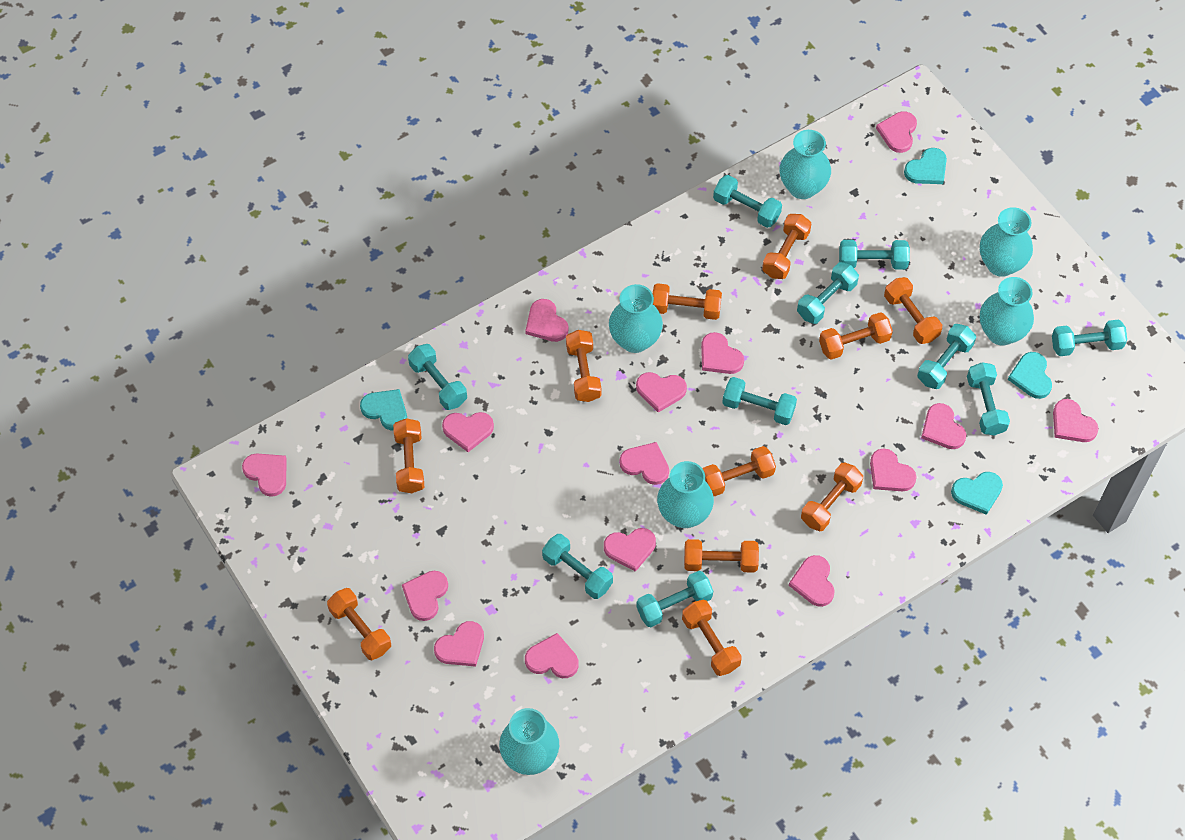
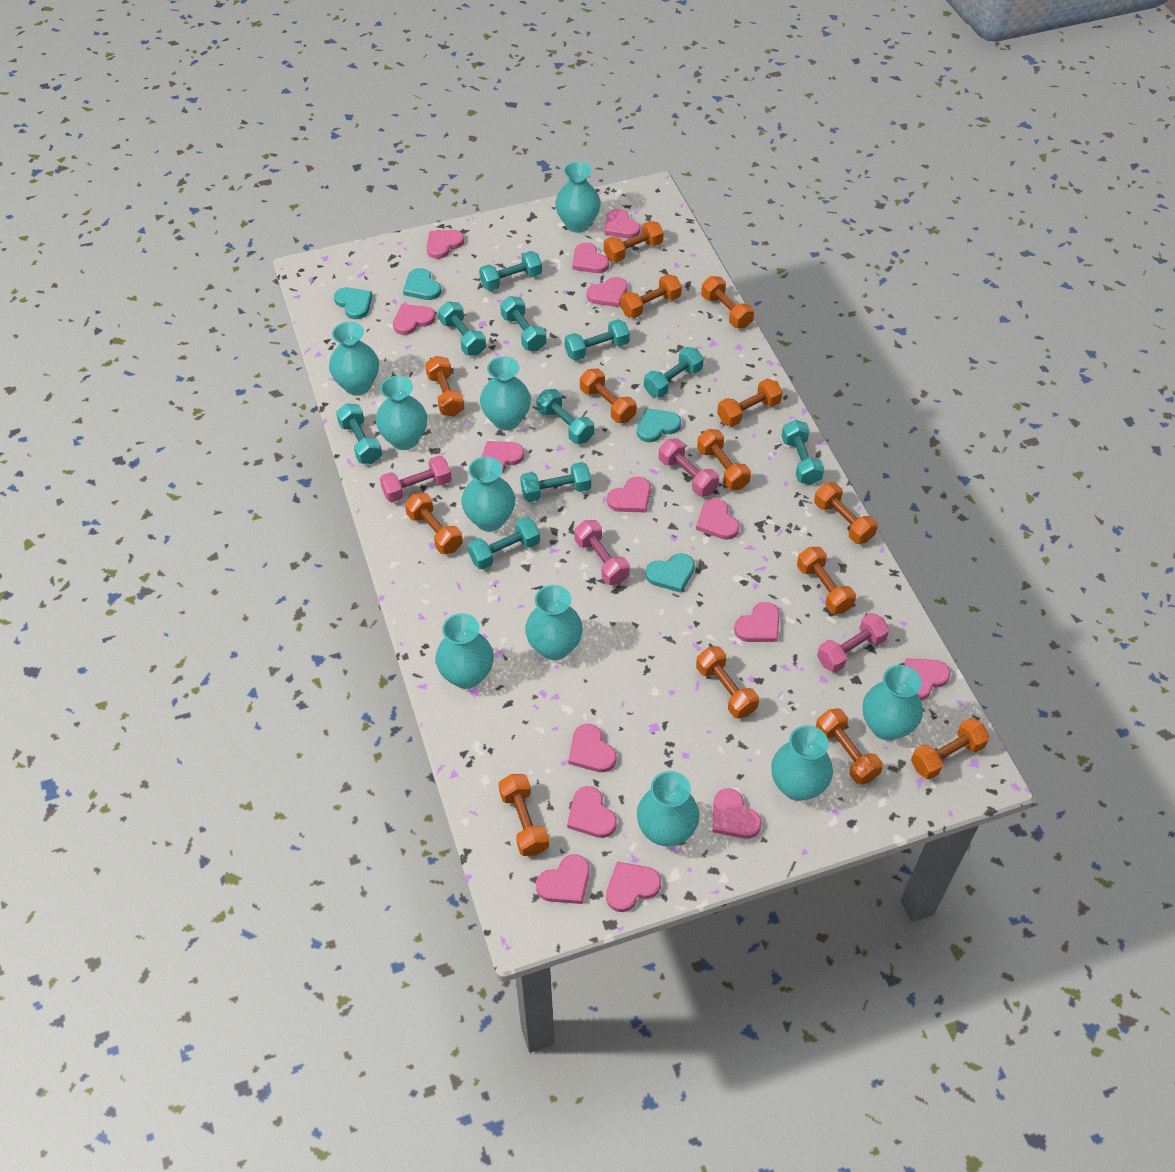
orange dumbbell: [327,588,391,660] [393,418,424,493] [566,330,601,402] [653,283,722,320] [682,600,742,676] [684,539,759,573] [703,446,776,497] [762,214,811,279] [801,462,863,531] [819,312,893,360] [884,277,942,344] = 11 -> [405,493,463,554] [425,356,464,417] [499,774,549,856] [580,369,637,423] [604,221,664,262] [620,274,682,318] [696,646,759,718] [697,429,751,490] [701,276,754,328] [717,379,783,427] [797,547,856,614] [814,482,878,544] [816,708,883,785] [911,718,990,779] = 14
pink dumbbell: none = 0 -> [380,455,452,502] [574,520,630,585] [659,438,719,497] [817,613,890,673] = 4
turquoise vase: [499,708,559,775] [609,284,663,353] [657,461,714,528] [779,130,831,199] [980,207,1033,277] [980,277,1034,346] = 6 -> [329,322,379,395] [376,376,427,450] [435,613,494,689] [461,456,515,531] [480,356,531,430] [525,585,583,660] [555,161,601,233] [637,771,699,847] [771,725,833,801] [863,665,923,741] = 10

